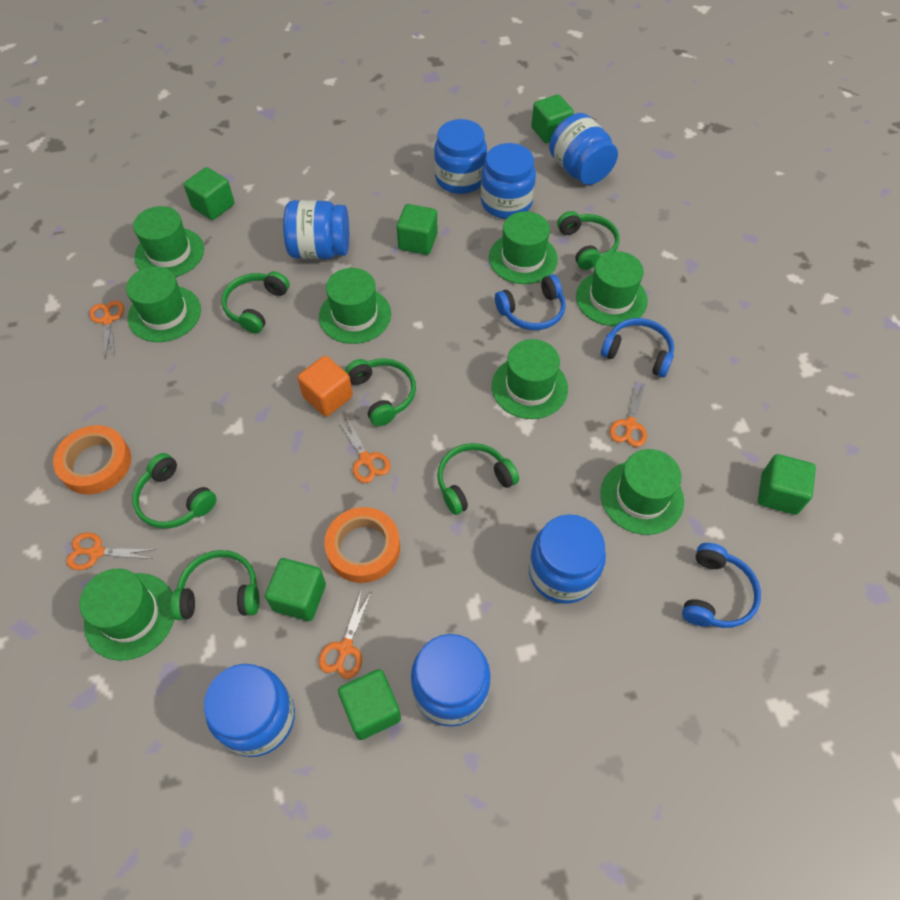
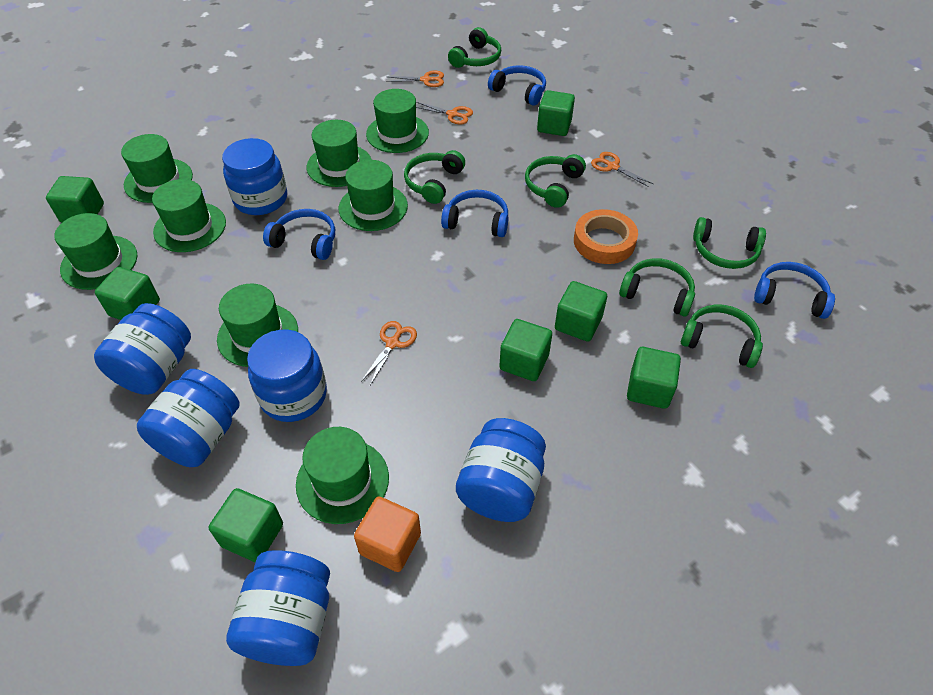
blue headphones: [495,274,566,330] [601,318,674,377] [682,543,761,628] = 3 -> [263,209,335,260] [441,190,508,237] [488,65,546,106] [754,262,835,319] = 4
blue jar: [204,664,295,757] [283,200,349,259] [411,634,491,727] [434,119,487,194] [481,143,536,219] [529,514,606,604] [549,113,618,185] = 7 -> [94,303,191,395] [137,369,239,467] [222,138,287,215] [226,550,330,666] [247,330,327,422] [456,418,546,522] = 6
green cube: [184,167,234,220] [265,558,326,621] [338,669,401,740] [397,204,438,255] [531,94,574,143] [758,454,816,515] = 6 -> [46,176,104,222] [95,267,160,320] [209,488,283,562] [499,319,552,381] [537,90,575,136] [555,281,607,342] [627,347,681,409] = 7
orange scissors: [66,532,156,570] [89,301,124,359] [319,589,372,679] [338,418,391,483] [609,383,647,447] = 5 -> [361,321,417,385] [386,70,444,87] [416,102,473,124] [591,152,653,187] = 4
orange tape: [53,425,131,494] [324,507,400,583] = 2 -> [574,209,638,264] = 1

